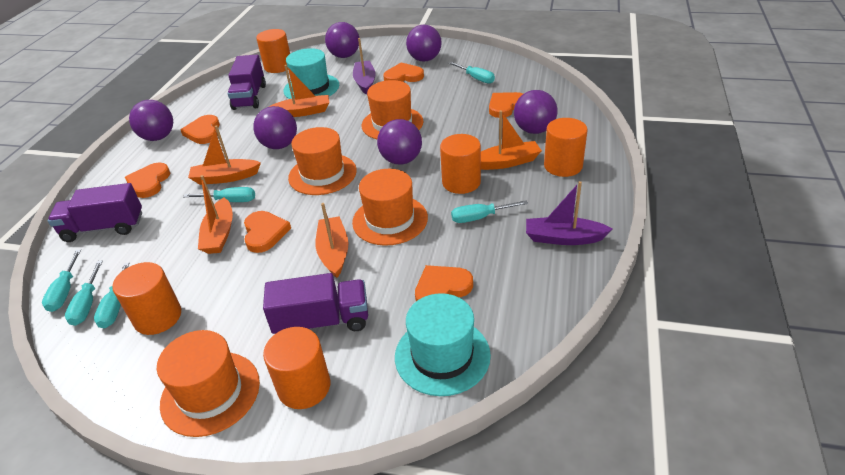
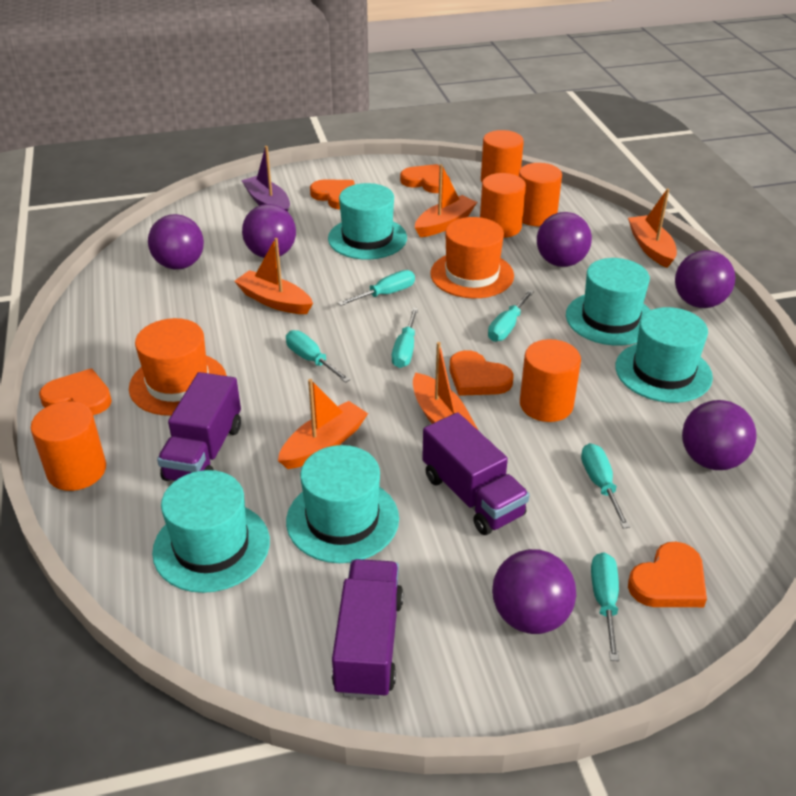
orange hat: [157,330,260,437] [288,127,357,195] [352,169,428,246] [362,80,423,139] = 4 -> [129,318,227,416] [430,217,514,298] = 2
orange heart: [125,163,170,198] [181,115,220,144] [244,211,291,253] [383,63,424,82] [415,265,473,301] [489,92,523,118] = 6 -> [39,368,112,415] [310,179,355,209] [400,164,451,193] [449,350,513,396] [628,542,707,607] = 5
purple boat: [353,38,376,95] [526,181,613,245] = 2 -> [241,146,290,212] = 1
turquoise hat: [283,48,339,99] [395,293,491,396] = 2 -> [152,470,270,593] [286,445,399,563] [328,183,407,260] [566,258,650,346] [615,307,713,403] = 5

